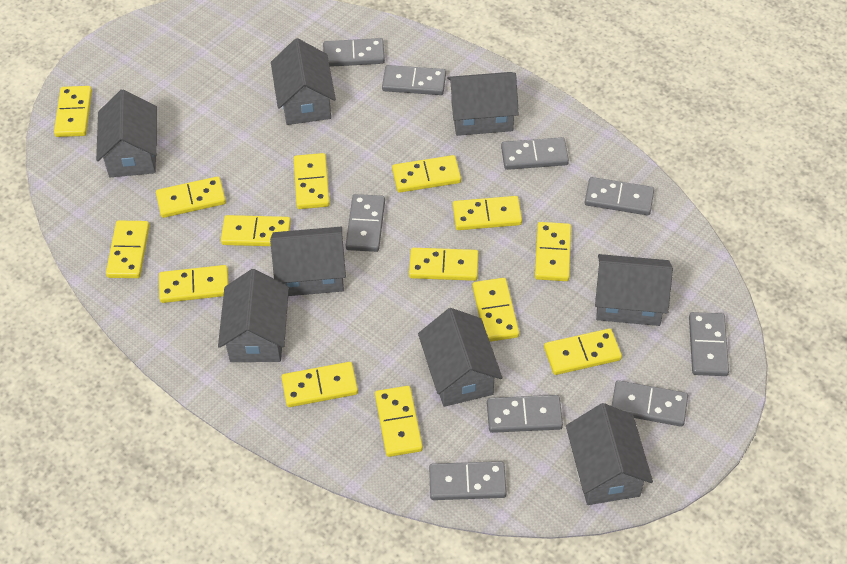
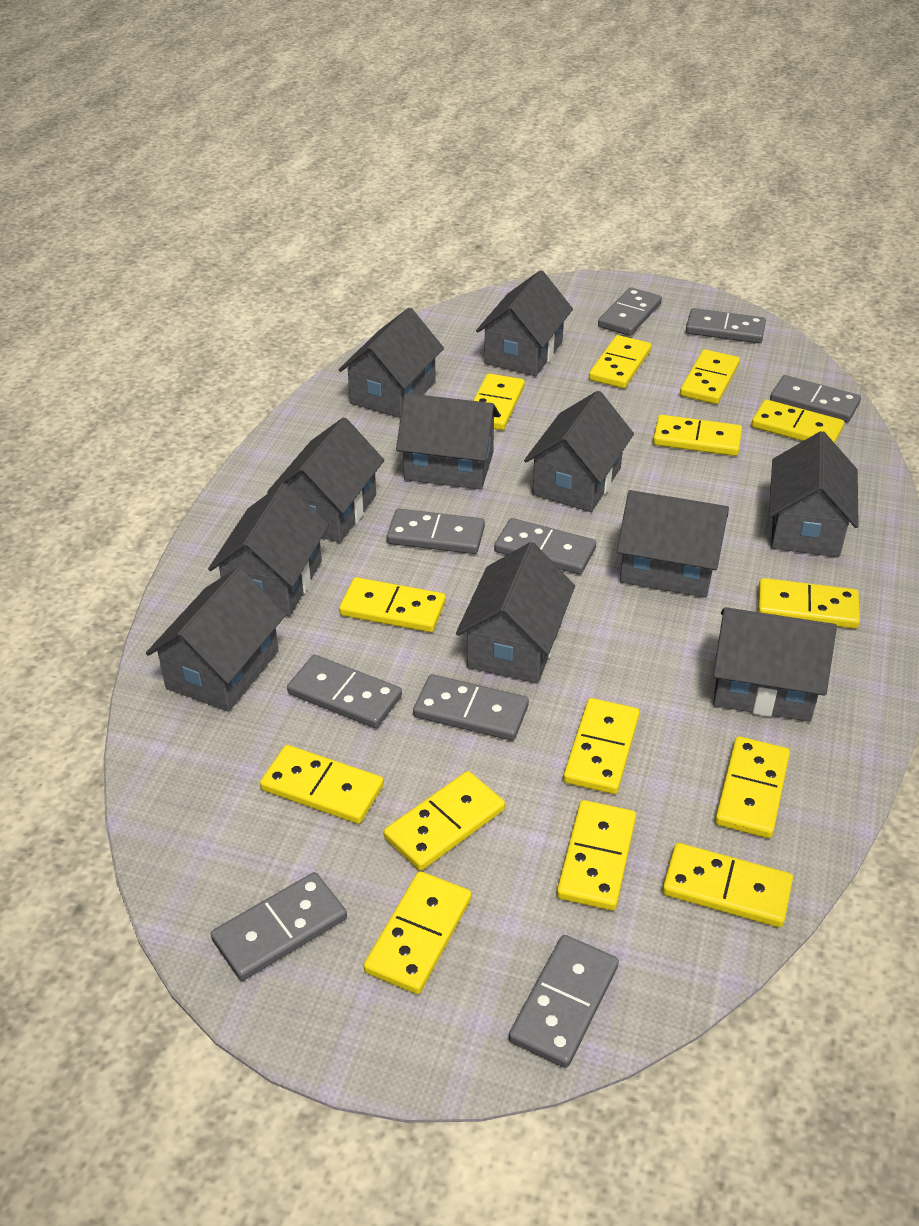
grey house: [96,89,157,177] [218,269,289,362] [270,227,346,296] [271,38,336,125] [418,308,502,407] [447,72,519,136] [566,403,653,505] [595,254,673,326] = 8 -> [146,567,286,712] [208,483,329,616] [267,417,384,543] [339,308,444,418] [396,393,500,490] [456,542,575,684] [476,270,573,376] [524,391,634,512] [617,490,729,598] [713,607,837,722] [769,431,859,557] = 11

